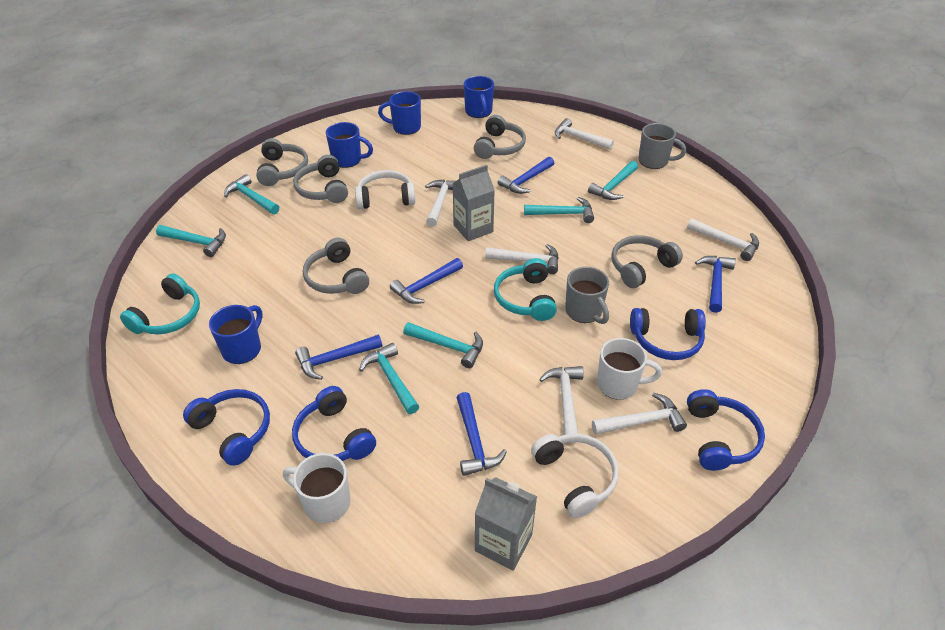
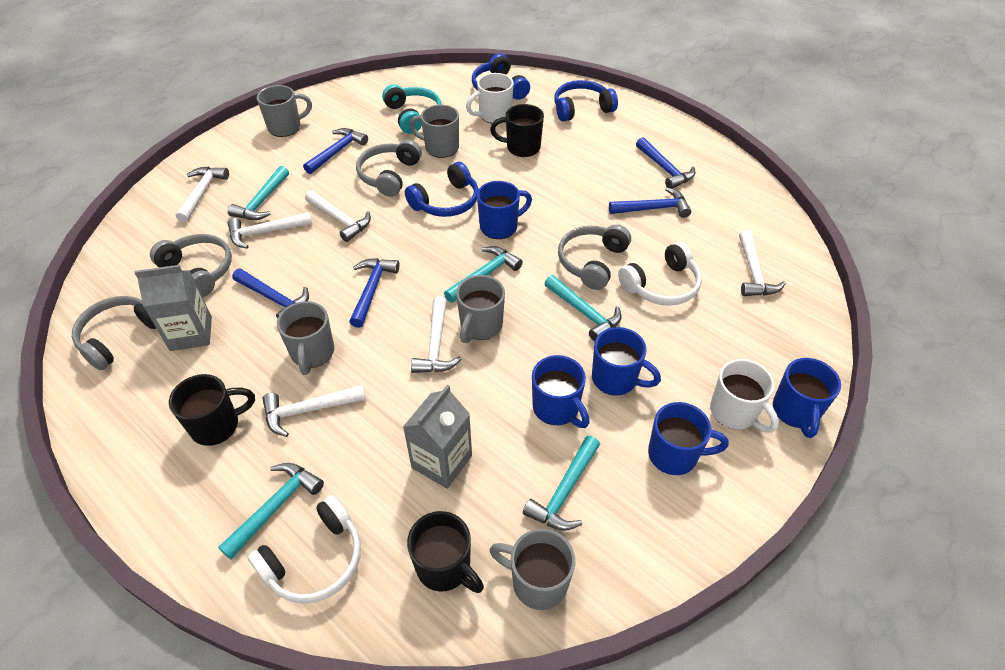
black mug: none = 0 -> [169,374,255,446] [407,511,484,593] [490,104,544,157] = 3
blue headphones: [183,389,270,466] [292,386,376,461] [630,308,706,360] [687,389,765,471] = 4 -> [405,162,478,217] [472,53,530,100] [554,80,618,122] = 3
blue mug: [209,305,263,364] [326,122,373,168] [378,91,421,135] [464,76,494,118] = 4 -> [477,181,532,239] [532,355,590,428] [592,327,661,396] [648,402,729,475] [773,358,841,438] = 5
grey headphones: [256,138,308,186] [293,155,348,203] [303,238,369,294] [474,115,526,159] [611,235,683,288] = 5 -> [72,296,156,370] [150,234,232,297] [356,140,422,197] [558,224,631,290] = 4
grey mug: [565,267,609,324] [638,123,686,169] = 2 -> [257,85,312,137] [277,301,334,375] [409,105,459,158] [456,275,505,343] [490,529,575,610] = 5
turquoise hammer: [156,225,226,257] [224,174,279,214] [359,343,420,414] [403,322,483,368] [524,197,594,223] [588,161,638,200] = 6 -> [218,463,324,559] [227,166,289,220] [444,246,523,303] [523,436,600,531] [544,275,622,341] = 5
turquoise headphones: [120,273,200,334] [494,258,557,321] = 2 -> [382,84,441,134] = 1

